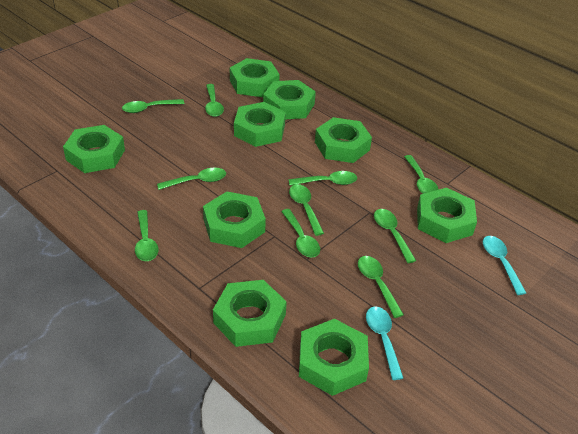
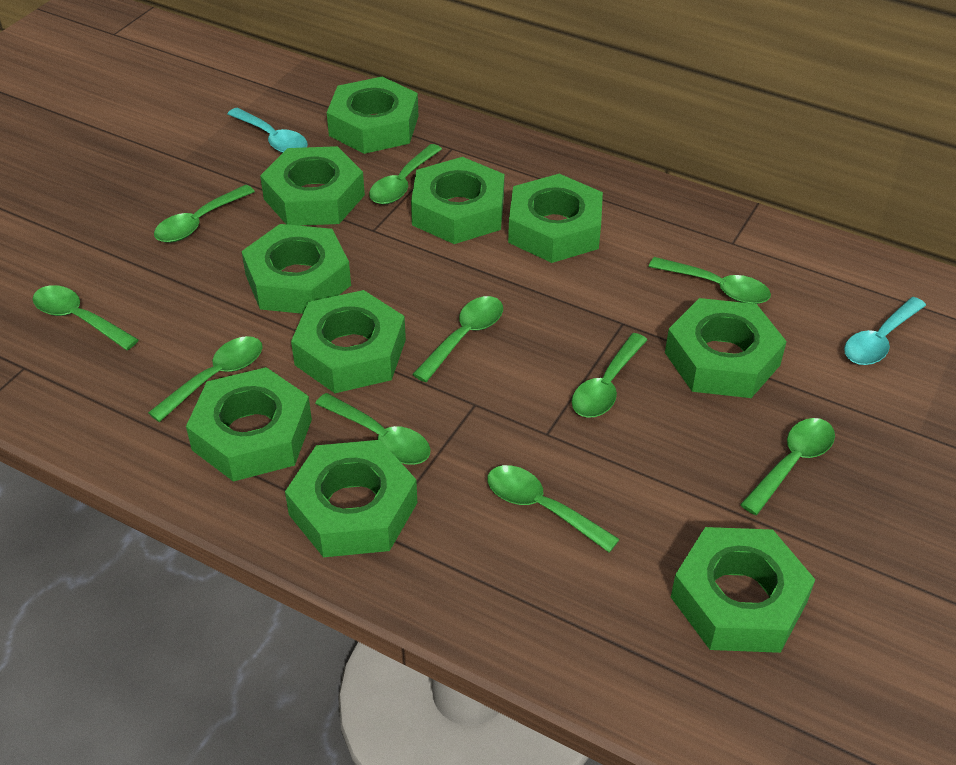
green nut: [63,125,125,173] [203,192,266,248] [213,280,287,347] [230,58,280,97] [234,102,286,147] [263,80,316,119] [299,319,369,396] [315,117,372,163] [417,188,477,243] = 9 -> [186,367,312,482] [242,224,351,314] [260,146,365,226] [285,440,417,557] [291,290,406,393] [327,77,418,154] [411,157,504,244] [508,174,603,263] [665,298,787,398] [671,527,815,653] = 10

